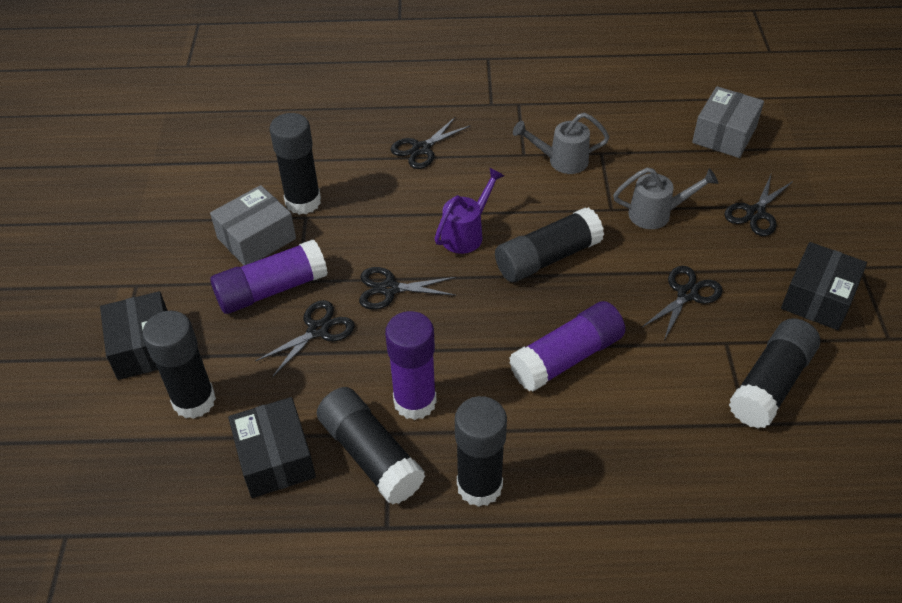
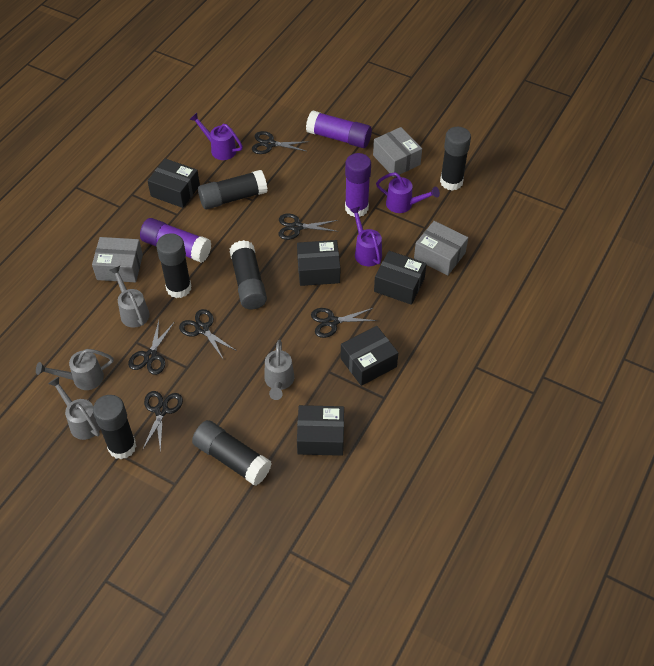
black box: [100,291,168,380] [228,397,316,498] [781,242,867,330] = 3 -> [147,158,200,208] [297,240,340,286] [297,405,344,456] [341,326,398,386] [374,251,427,305] = 5
black scissors: [255,300,355,377] [359,267,456,310] [390,116,471,169] [641,266,722,340] [724,175,793,236] = 5 -> [128,320,174,375] [143,391,183,453] [179,309,237,360] [252,131,309,154] [279,214,338,240] [311,308,377,338] = 6
grey box: [210,185,296,265] [692,86,764,158] = 2 -> [92,237,143,283] [373,127,422,177] [414,221,468,275] = 3
grey watering can: [513,113,610,174] [613,168,718,229] = 2 -> [36,349,114,390] [48,377,100,440] [109,266,150,328] [264,340,294,400] = 4
purple watering can: [435,167,505,254] = 1 -> [189,113,243,160] [350,207,382,266] [376,172,440,213] = 3

